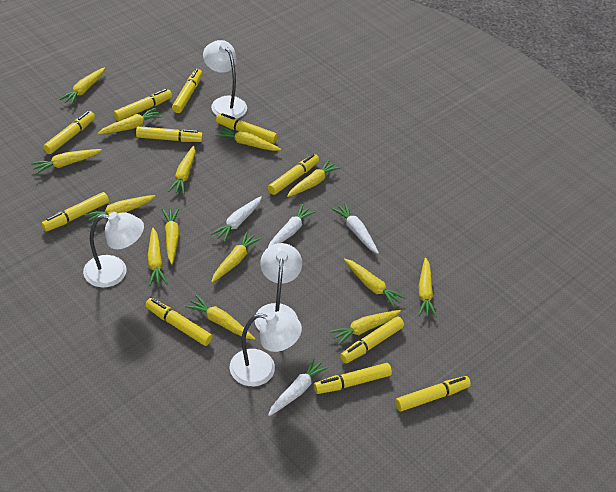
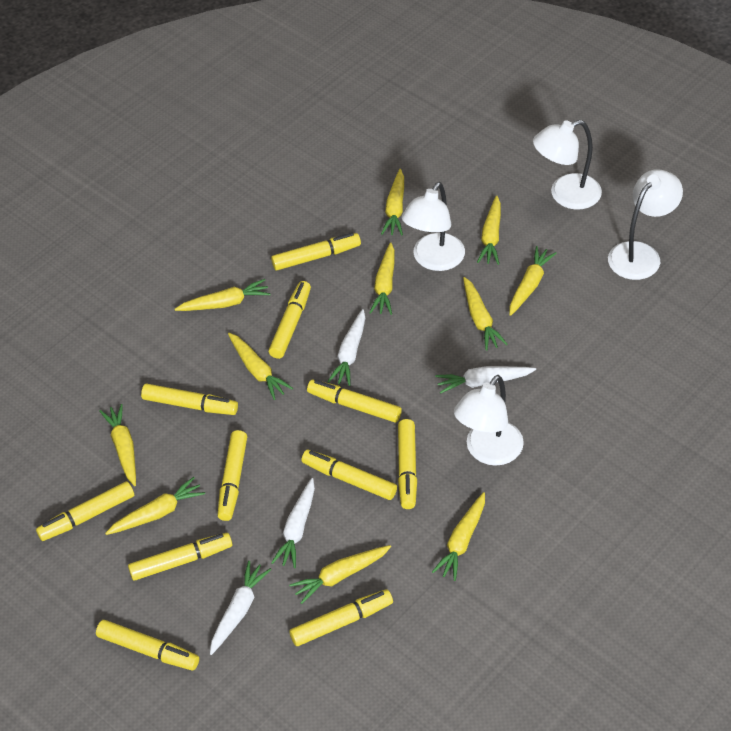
yellow carrot: [31,149,102,174] [59,67,105,105] [85,195,155,226] [97,108,162,134] [147,228,168,286] [162,208,179,264] [168,146,195,195] [185,295,256,340] [211,231,261,283] [215,126,281,151] [287,160,341,197] [329,310,401,345] [343,258,405,308] [418,258,437,317] = 14 -> [99,404,136,486] [105,477,205,535] [174,279,271,311] [228,333,293,400] [289,545,391,604] [369,242,395,315] [381,169,404,236] [432,492,485,581] [463,277,507,350] [477,195,501,265] [509,246,557,316] = 11

